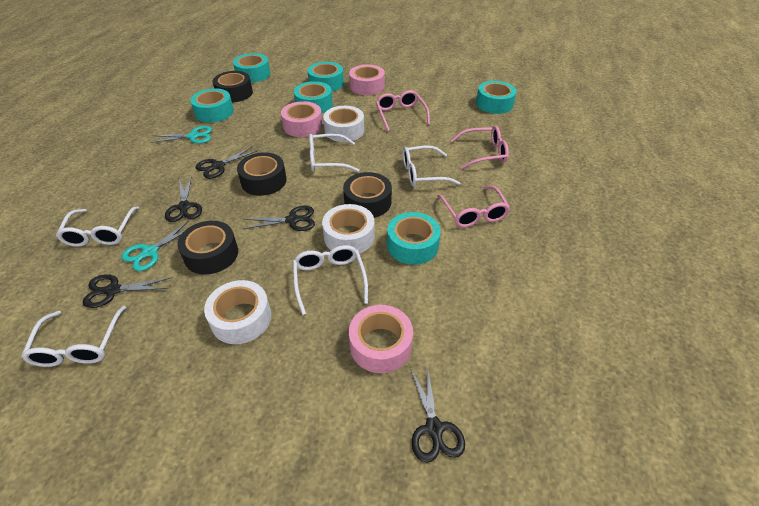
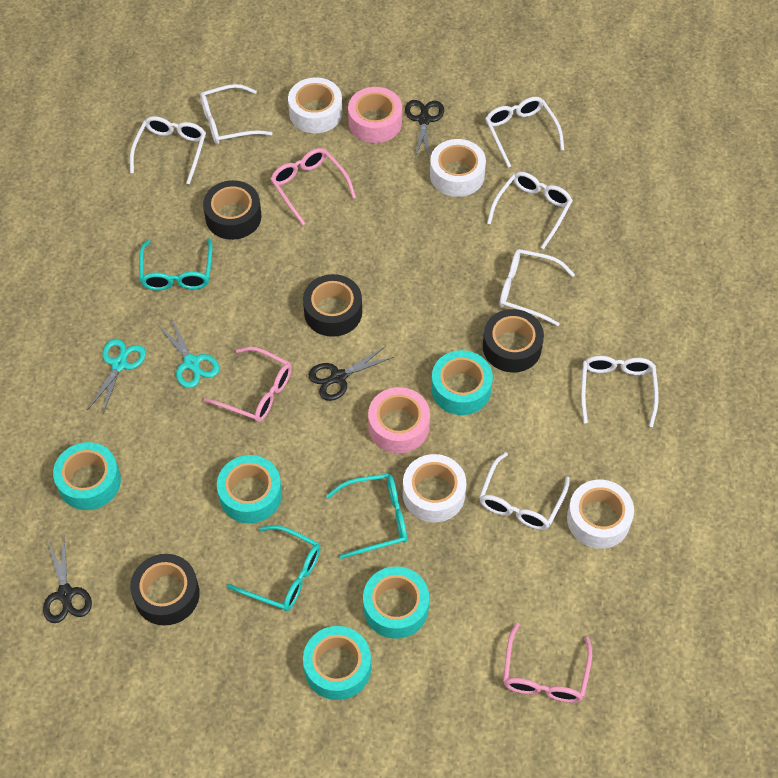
black scissors: [82,274,170,308] [165,176,202,222] [196,147,258,179] [243,205,315,231] [410,365,465,463] = 5 -> [43,538,92,623] [309,346,394,401] [405,100,444,158] = 3
pink tape: [281,101,323,137] [349,64,385,95] [349,305,413,373] = 3 -> [348,87,402,143] [368,387,430,453] = 2
turquoise glasses: none = 0 -> [139,238,213,291] [227,525,320,611] [326,473,407,559] = 3
turquoise tape: [190,88,234,123] [233,53,270,83] [294,81,333,113] [307,62,344,91] [387,212,441,265] [476,81,517,114] = 6 -> [53,442,121,510] [217,455,282,523] [303,626,371,700] [363,566,429,639] [431,350,493,415] = 5
white glasses: [21,306,126,367] [56,206,139,247] [293,245,368,315] [309,133,359,172] [403,145,460,186] = 5 -> [130,116,206,184] [200,84,272,145] [479,452,570,530] [485,97,564,168] [487,172,573,249] [499,249,575,326] [581,356,659,427] = 7
white tape: [204,280,271,344] [322,204,375,253] [323,106,364,142] = 3 -> [288,77,343,133] [403,454,466,522] [430,139,486,197] [567,480,634,549] = 4

